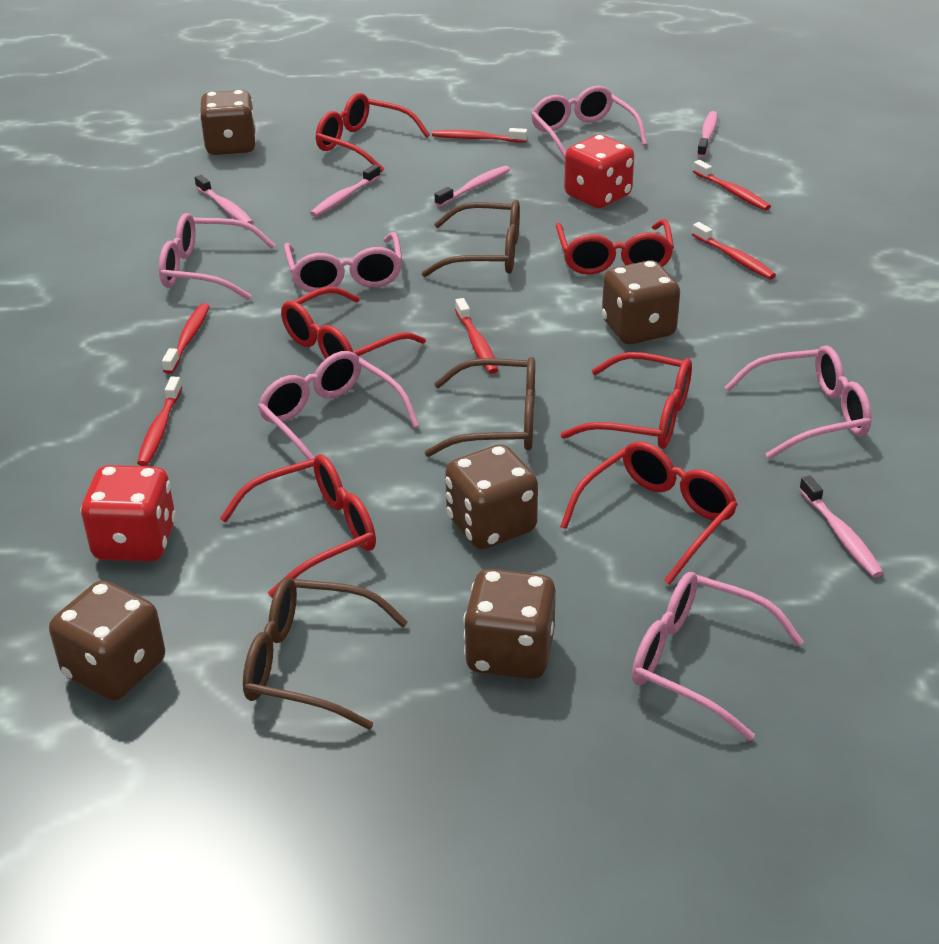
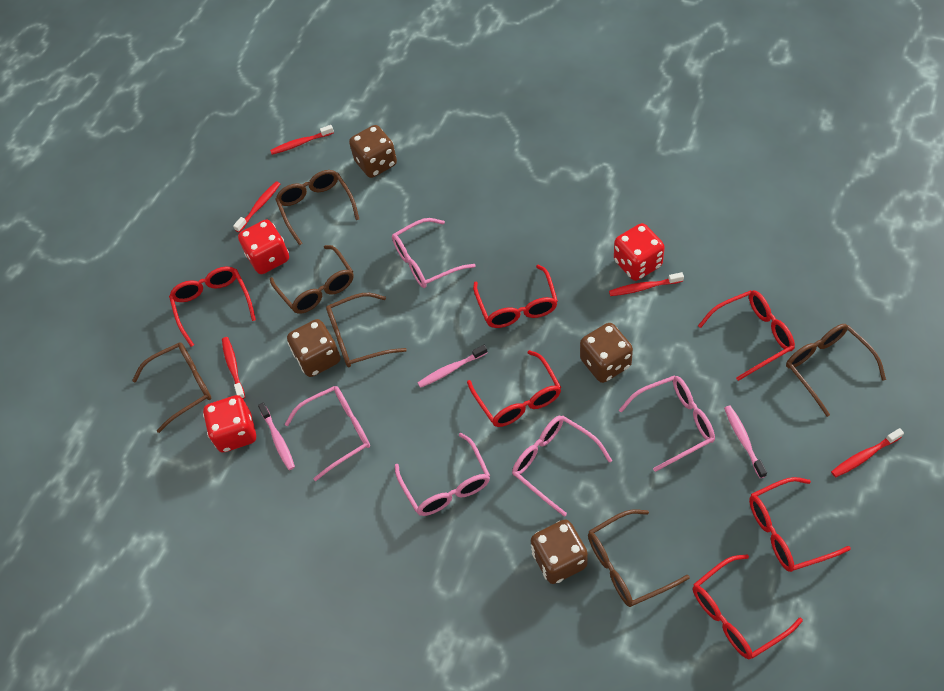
brown dice: [49,580,165,701] [199,90,256,155] [445,444,538,549] [463,569,556,679] [602,260,680,344] = 5 -> [287,319,340,377] [349,125,397,178] [531,519,588,584] [580,323,633,383] = 4
brown glasses: [243,577,408,730] [421,200,520,277] [425,357,535,457] = 3 -> [132,342,211,433] [270,245,354,314] [275,170,359,246] [326,293,407,367] [588,510,690,607] [786,324,886,417] = 6
pink glasses: [159,213,275,300] [258,351,419,460] [284,232,402,293] [531,86,647,158] [632,572,804,741] [725,345,872,459] = 6 -> [285,386,370,481] [392,218,476,288] [395,433,490,516] [512,415,612,517] [619,376,715,472] = 5
pink toothbrush: [195,175,253,225] [310,164,381,217] [435,166,510,207] [697,111,717,158] [799,475,884,578] = 5 -> [258,403,295,470] [418,345,488,388] [724,406,767,478] = 3
red dice: [81,465,176,562] [564,135,634,208] = 2 -> [203,395,256,452] [238,219,289,274] [614,223,665,281] = 3
red toothbrush: [137,377,182,466] [162,303,210,374] [432,128,527,143] [455,298,498,374] [692,222,776,279] [693,160,771,210] = 6 -> [222,337,245,399] [233,181,280,232] [270,125,334,155] [609,272,684,296] [831,428,904,477] = 5

